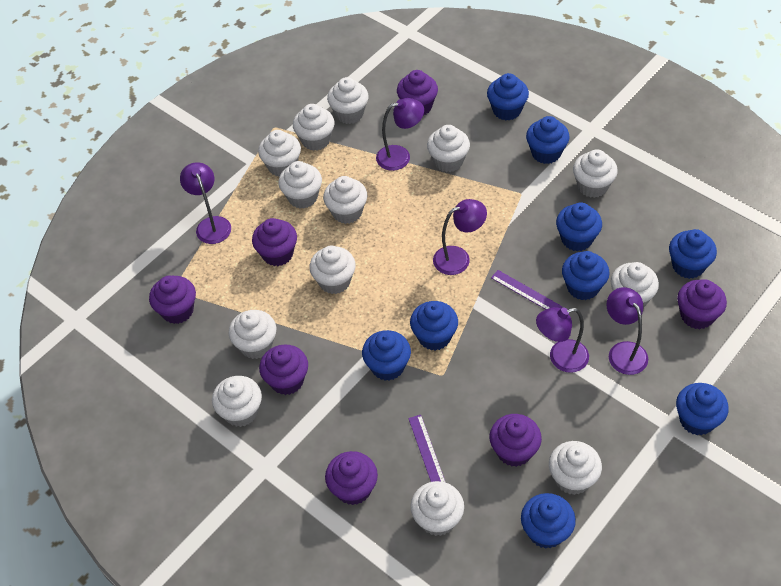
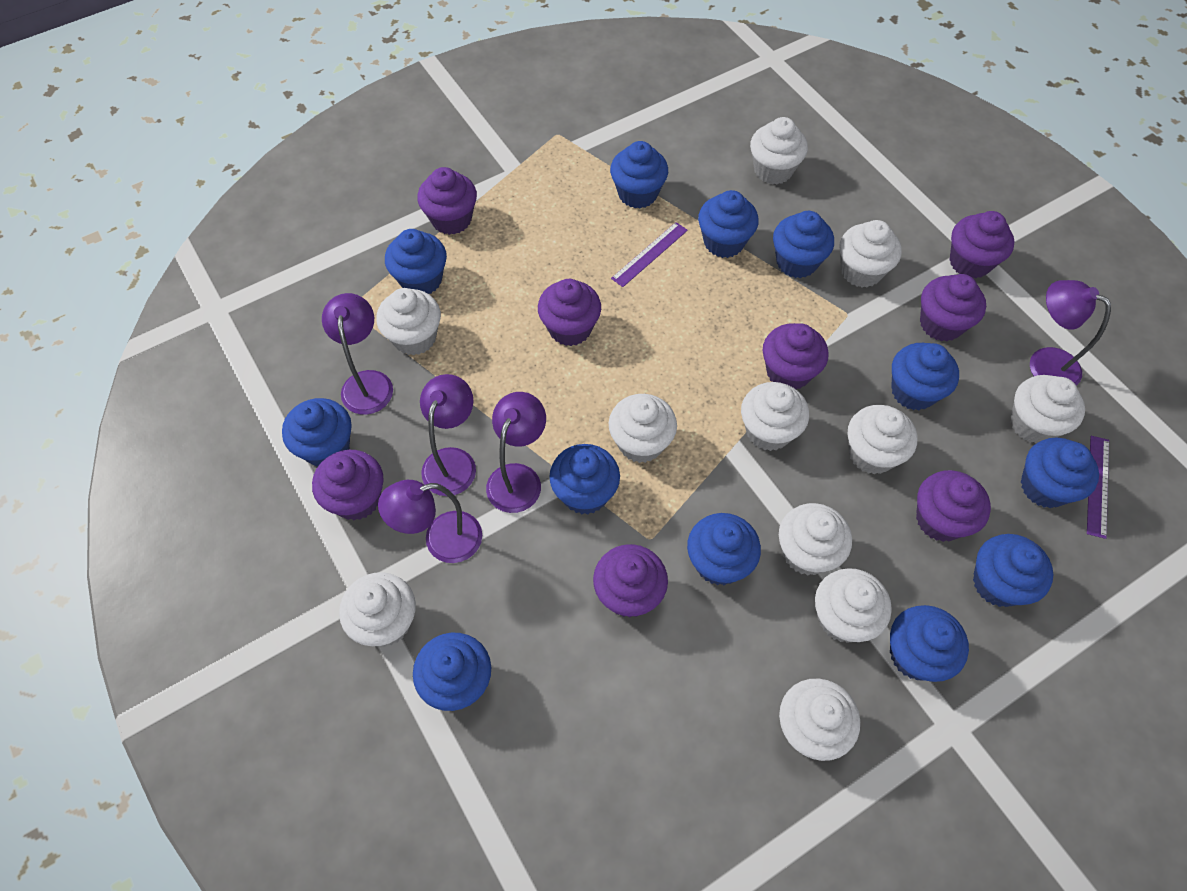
blue cupcake: [362,330,411,381] [410,301,458,351] [487,73,529,120] [521,493,576,549] [526,116,570,164] [556,202,602,251] [562,251,610,300] [669,229,717,279] [676,383,729,435] = 9 -> [282,398,352,467] [385,229,447,294] [413,633,491,711] [549,444,620,514] [610,141,668,208] [687,513,761,585] [698,190,759,258] [773,211,834,278] [890,605,969,682] [891,343,959,410] [973,534,1053,607] [1021,437,1099,508] = 12
purple cupcake: [149,276,196,324] [252,218,297,266] [259,344,308,395] [325,451,378,505] [397,70,438,115] [490,414,542,467] [677,280,727,329] = 7 -> [312,450,384,520] [417,167,477,235] [538,279,601,346] [593,544,668,618] [763,323,829,389] [916,470,991,542] [920,274,986,341] [949,211,1014,279] = 8
white cupcake: [212,376,262,427] [229,310,276,359] [258,130,301,177] [278,161,322,209] [293,104,335,151] [309,246,356,294] [323,176,367,224] [327,77,369,124] [411,481,464,536] [427,125,470,172] [549,441,602,495] [573,149,618,198] [611,262,659,308] = 13 -> [339,572,416,647] [376,288,441,356] [609,394,677,463] [741,382,809,451] [750,117,808,185] [779,503,852,576] [779,679,860,761] [815,568,892,643] [839,220,902,288] [848,405,917,474] [1010,375,1085,444] = 11

